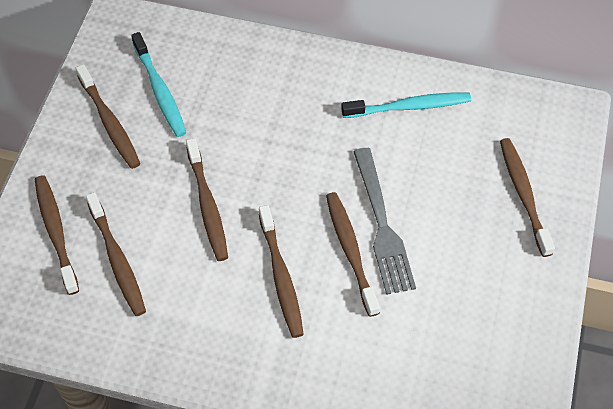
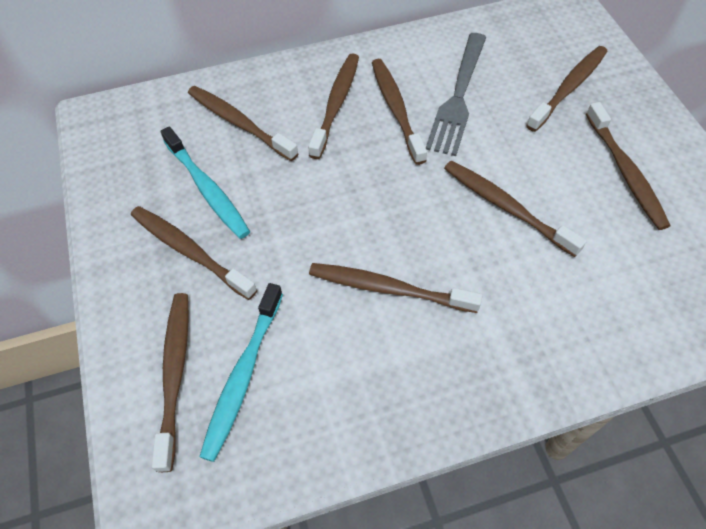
brown toothbrush: [35,175,79,295] [76,64,140,169] [86,192,146,316] [186,138,228,261] [259,205,304,338] [326,192,380,317] [500,138,555,257] = 7 -> [131,206,257,300] [152,293,189,472] [188,86,299,161] [308,53,359,159] [309,263,482,313] [372,59,427,165] [444,161,587,257] [526,46,607,132] [586,102,671,230] = 9

